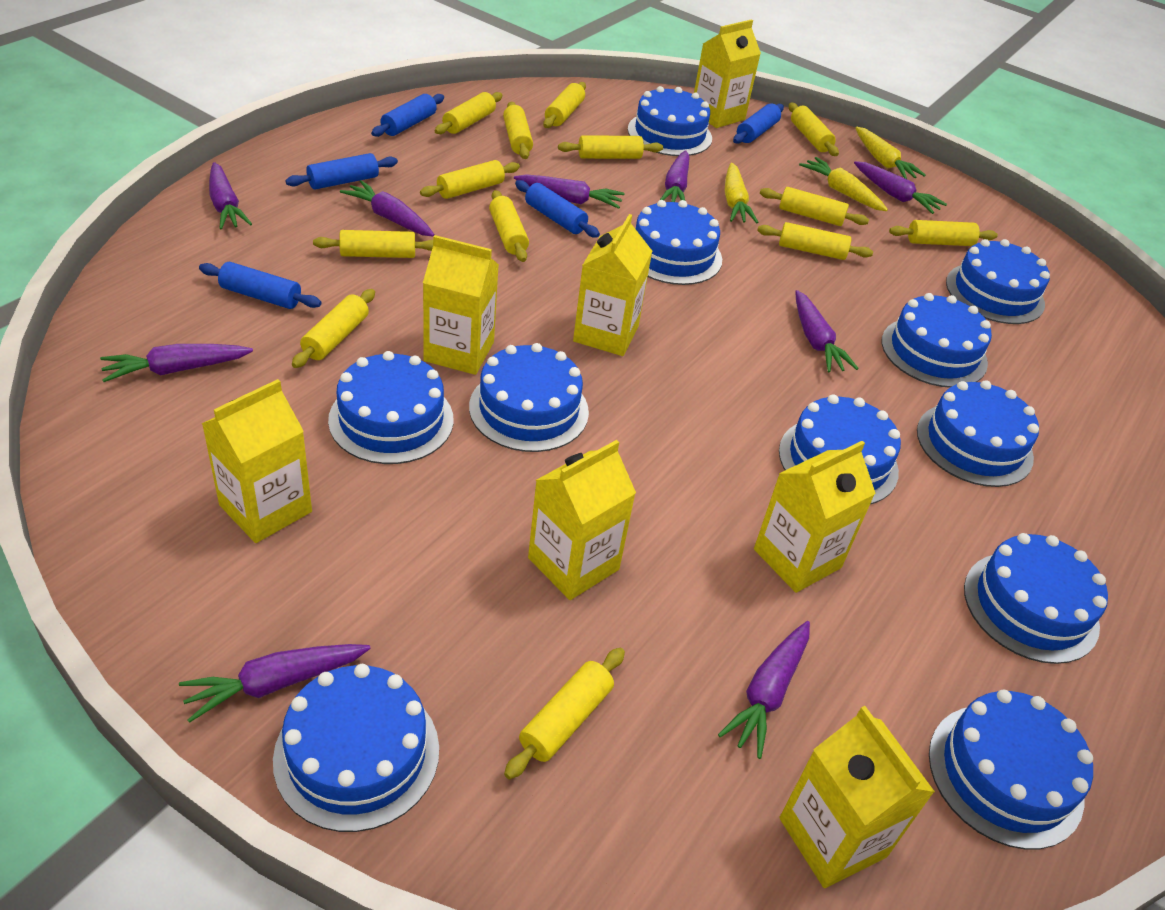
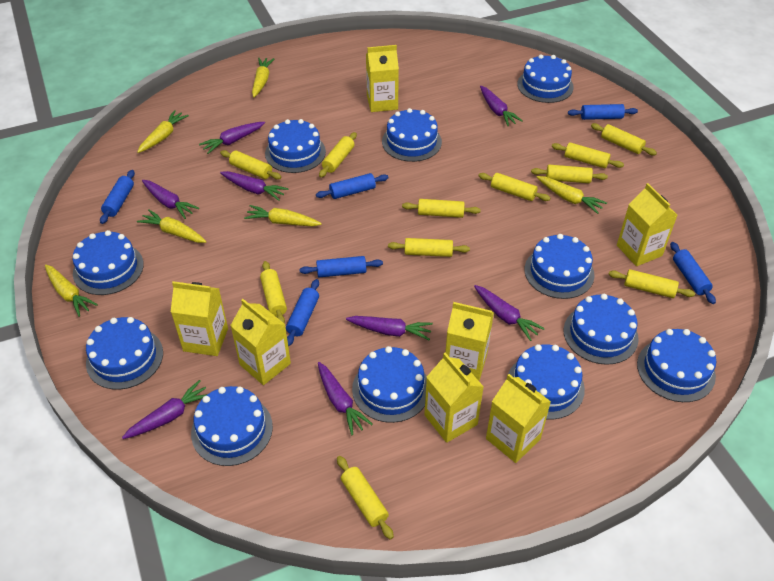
blue rolling pin: [199,262,321,309] [285,153,398,190] [371,94,444,137] [515,180,600,238] [733,103,784,144] = 5 -> [100,170,135,224] [286,279,319,346] [299,256,383,277] [316,173,389,199] [568,104,638,120] [670,242,716,304] = 6
purple carrot: [100,344,253,382] [179,644,371,723] [209,162,252,230] [340,180,435,236] [514,174,625,209] [660,150,689,202] [718,621,810,759] [795,290,859,373] [854,161,947,214] = 9 -> [122,380,208,439] [142,180,199,219] [199,122,265,154] [220,171,288,201] [318,362,373,435] [346,316,433,340] [474,285,545,341] [480,86,523,126] = 8
yellow carrot: [725,163,759,223] [799,157,888,211] [855,127,926,179] = 3 -> [45,265,98,317] [137,110,189,153] [137,210,207,243] [244,205,322,226] [252,58,274,97] [537,176,607,214] = 6
yellow rolling pin: [292,289,375,368] [313,230,433,258] [420,160,520,199] [434,92,502,134] [489,190,529,262] [503,102,533,159] [504,648,625,779] [543,82,586,128] [558,135,663,159] [757,222,873,260] [760,187,869,226] [789,103,839,156] [889,220,998,246] = 13 -> [220,150,282,180] [260,261,287,323] [319,132,357,178] [337,456,394,540] [388,238,470,257] [402,199,481,218] [478,173,551,201] [531,165,608,183] [552,142,624,168] [591,123,657,155] [608,269,695,298] = 11

